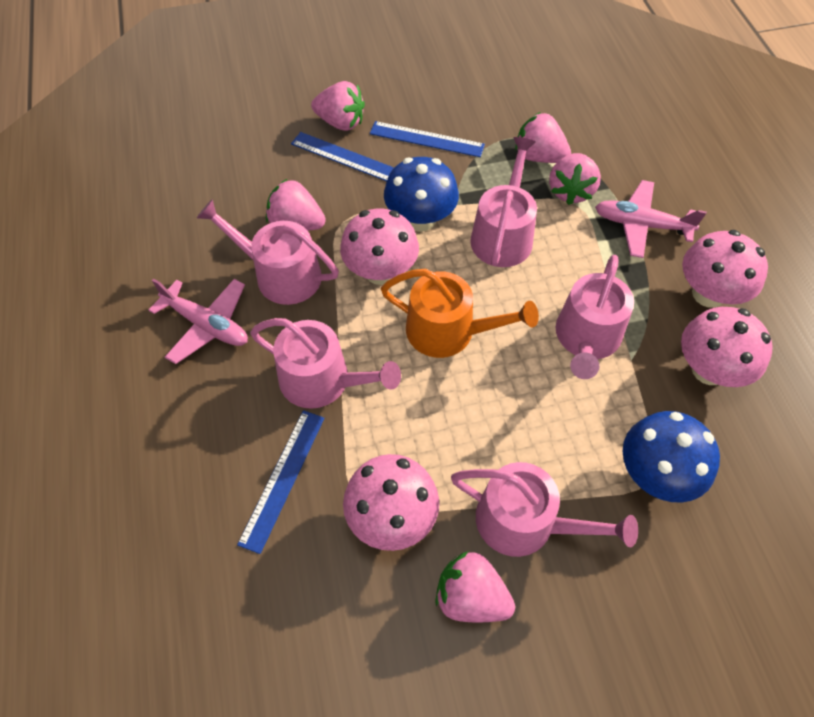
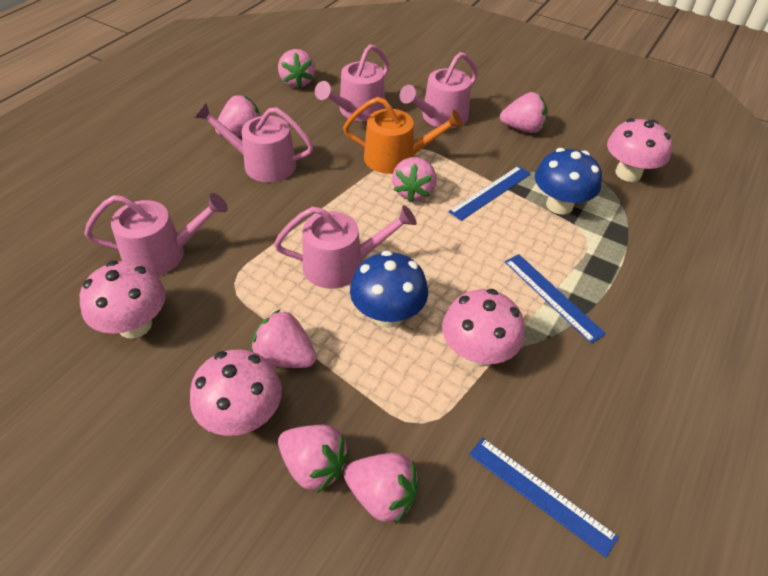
pink plane: [149,279,248,364] [595,180,707,258] = 2 -> none = 0
pink strawberry: [266,179,326,231] [311,81,365,131] [435,551,515,622] [515,112,571,163] [549,153,601,205] = 5 -> [215,95,261,137] [251,309,316,368] [278,49,315,89] [278,425,349,493] [344,453,419,524] [392,157,437,203] [500,92,548,133] = 7

